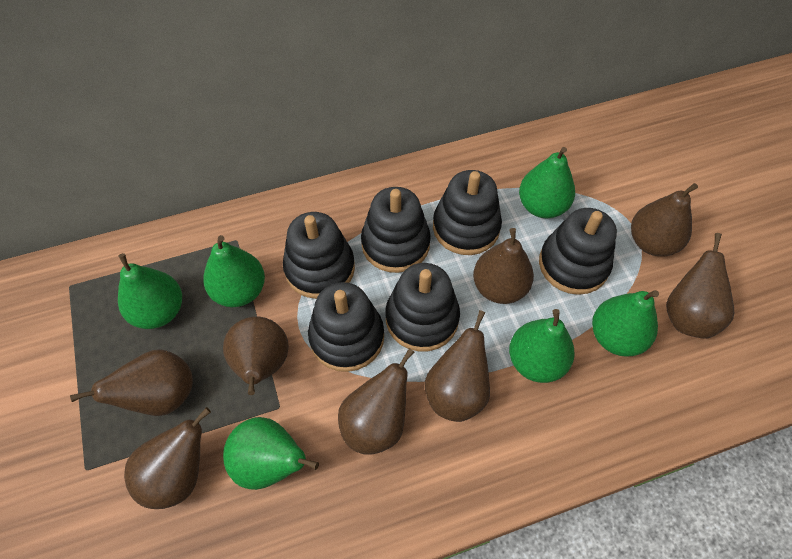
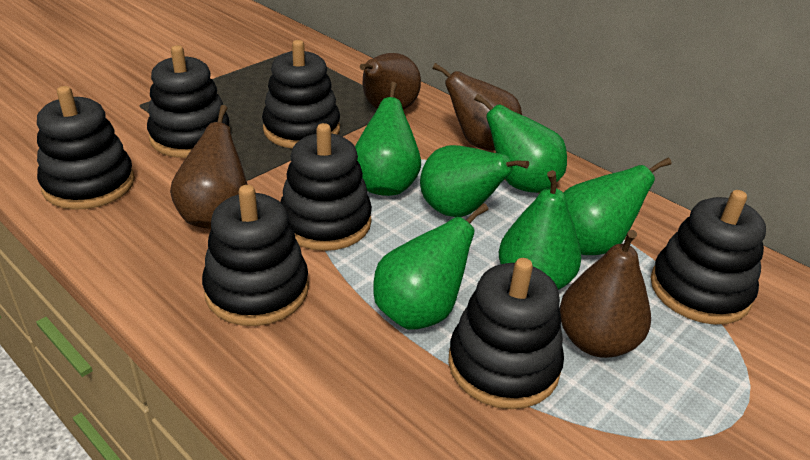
black stacking toy: [283,212,355,299] [308,282,384,372] [361,187,431,273] [385,263,460,352] [433,170,502,255] [539,208,617,295] = 6 -> [37,86,135,210] [147,45,231,158] [202,185,309,326] [262,40,340,149] [281,123,372,251] [448,258,564,409] [650,190,766,325] = 7
brown pear: [70,349,193,416] [124,407,211,509] [223,317,289,395] [338,348,414,455] [425,310,490,422] [473,228,534,304] [631,183,698,256] [666,233,734,338] = 8 -> [170,105,248,229] [360,53,421,110] [433,63,522,150] [559,230,651,358] = 4

